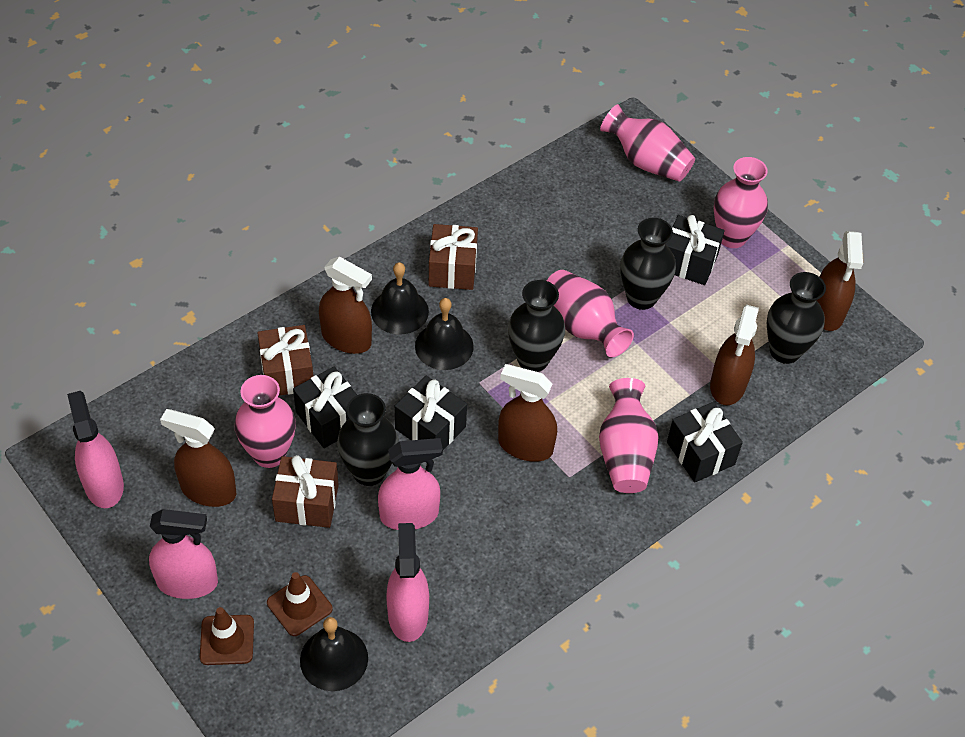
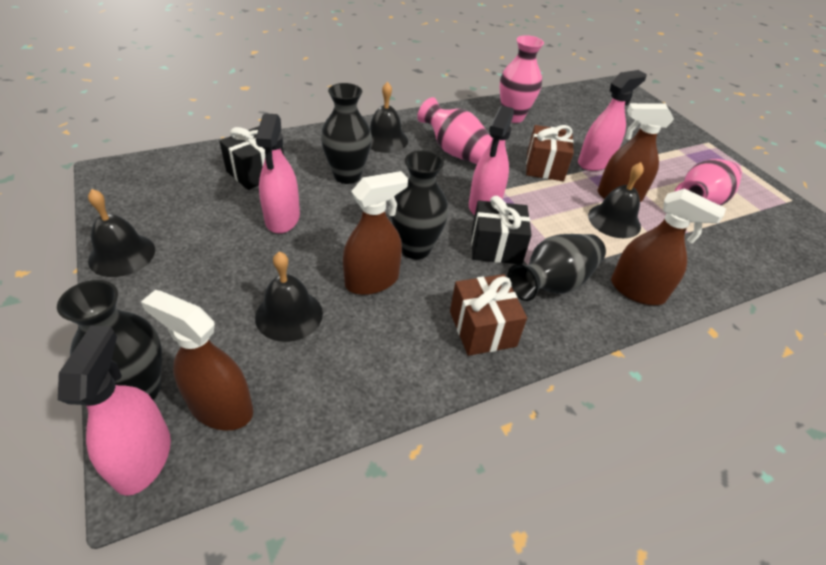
black bell: [300,617,368,691] [371,262,429,335] [415,298,474,370] = 3 -> [88,189,155,277] [255,252,323,342] [370,82,408,153] [588,162,644,238] = 4
black gift: [293,367,357,448] [395,376,467,450] [666,215,725,285] [667,402,743,482] = 4 -> [219,126,284,190] [471,196,532,264] = 2
brown gift: [257,325,313,396] [272,455,339,528] [429,224,478,290] = 3 -> [450,274,527,356] [526,125,574,181] = 2
brown spray bottle: [160,409,236,507] [319,257,372,354] [498,364,557,462] [710,305,759,405] [817,231,863,331] = 5 -> [141,290,253,430] [343,171,408,295] [598,103,674,202] [611,188,726,305] = 4
brown traffic cone: [200,607,254,665] [267,572,333,636] = 2 -> none = 0
pink vase: [234,375,296,468] [547,270,634,357] [599,378,659,493] [600,104,695,182] [714,157,768,248] = 5 -> [417,97,492,164] [500,35,544,123] [674,159,742,206] = 3

